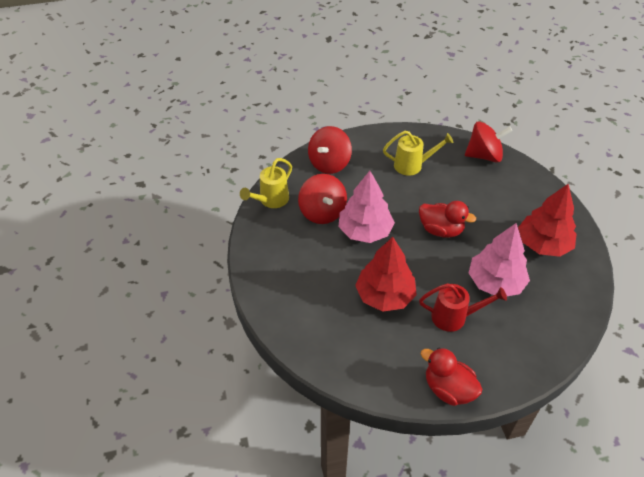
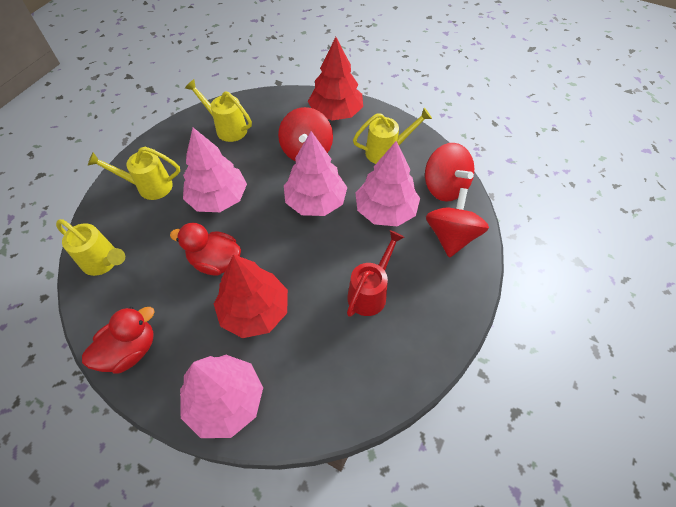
pink tree: [339,171,395,243] [469,223,530,296] = 2 -> [180,355,263,438] [183,128,247,212] [284,131,347,216] [356,141,420,227] = 4
yellow watering can: [240,158,292,208] [383,131,453,176] = 2 -> [56,219,125,276] [88,147,180,200] [185,79,252,142] [353,108,432,164] = 4

